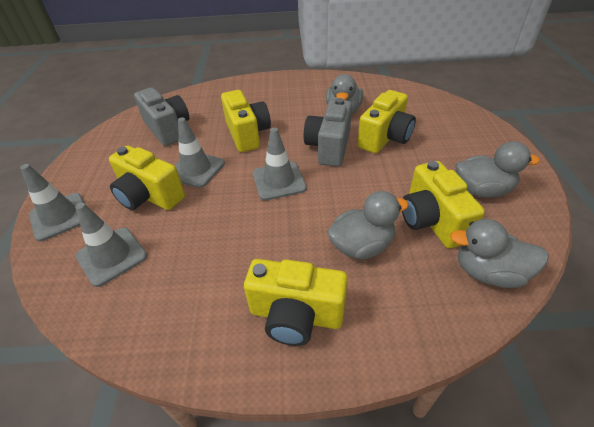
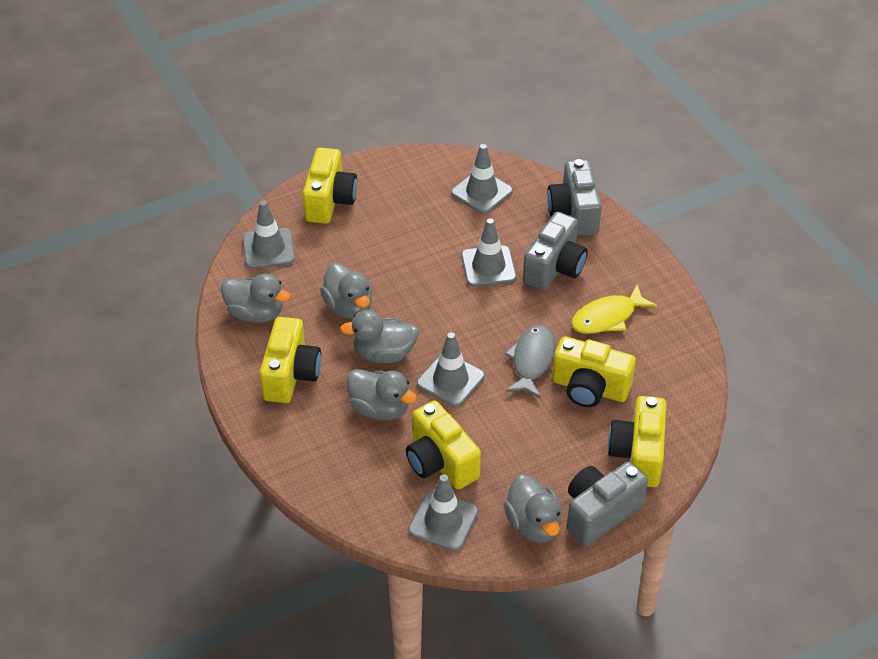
grey camera: [134,88,189,146] [304,98,352,167] = 2 -> [523,212,588,291] [547,159,602,236] [567,461,648,546] = 3
grey duck: [326,74,363,114] [327,191,409,259] [450,219,549,288] [456,141,540,198] = 4 -> [221,273,291,323] [320,263,372,319] [340,310,419,363] [346,369,417,421] [504,474,562,543] = 5
grey fish: none = 0 -> [505,324,555,399] = 1
grey traffic cone: [20,164,84,241] [75,203,147,287] [174,117,225,188] [253,128,307,200] = 4 -> [242,200,295,269] [408,474,479,551] [417,332,485,407] [451,144,513,214] [461,218,517,287] = 5
yellow fish: none = 0 -> [571,285,657,334] = 1

